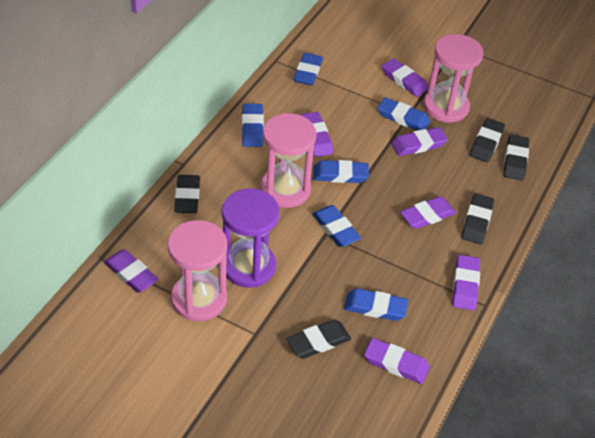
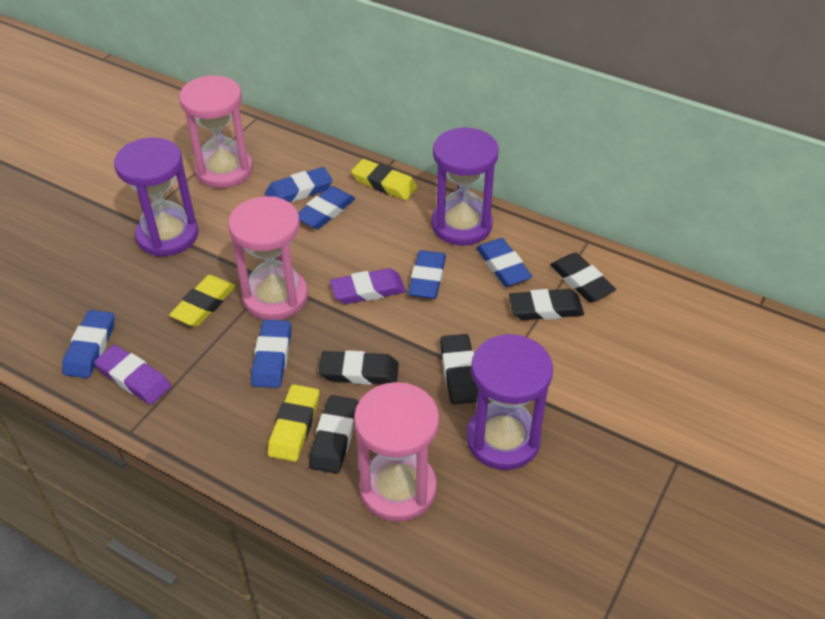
purple eraser: [104,249,159,293] [301,112,333,157] [364,338,430,384] [382,59,428,97] [392,127,448,156] [400,196,456,229] [453,255,480,310] = 7 -> [94,345,171,405] [330,268,406,304] = 2
purple hourglass: [222,188,280,288] = 1 -> [114,138,199,257] [431,127,499,246] [466,334,553,470] = 3
yellow eraser: none = 0 -> [169,275,236,327] [268,384,319,462] [351,159,417,200] = 3

